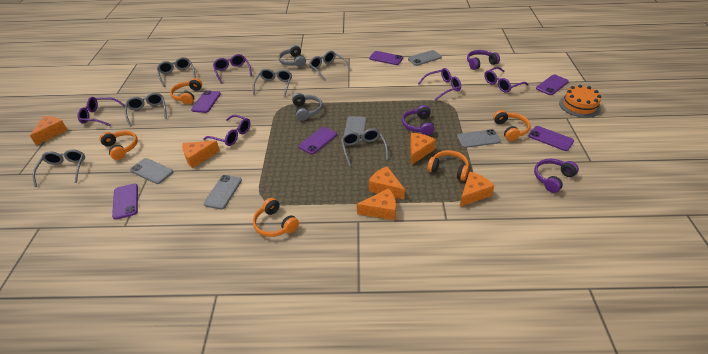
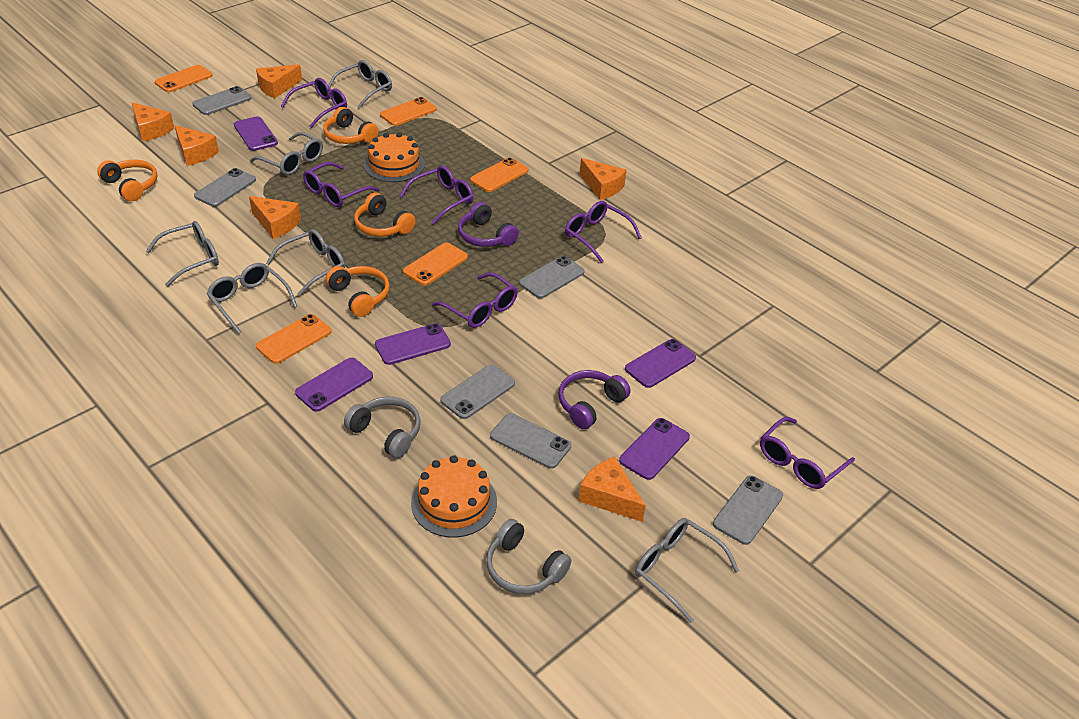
grey phone: [130,158,173,184] [204,175,242,209] [344,116,366,142] [408,50,442,66] [457,129,501,148] = 5 -> [192,86,252,115] [194,168,256,207] [440,365,515,419] [490,413,571,469] [519,256,585,298] [713,475,783,545] = 6
orange cake: [559,85,601,118] = 1 -> [364,132,425,182] [411,455,497,538] = 2
orange headphones: [100,131,138,160] [170,78,202,105] [253,198,299,237] [427,150,469,181] [493,110,531,141] = 5 -> [97,160,157,201] [323,107,378,144] [326,266,390,317] [354,193,416,237] = 4
orange phone: none = 0 -> [155,65,212,92] [256,314,331,364] [380,97,437,126] [403,242,468,286] [470,157,528,192] = 5
purple glasses: [77,97,125,126] [203,115,250,146] [213,54,252,84] [418,68,461,101] [484,67,529,93] = 5 -> [281,78,347,128] [303,162,380,207] [400,165,474,224] [432,272,518,328] [565,201,642,263] [760,417,855,489] = 6
purple headphones: [402,105,435,135] [467,50,500,70] [534,159,579,193] = 3 -> [458,202,519,247] [558,370,631,429] = 2
purple phone: [112,184,138,220] [191,90,221,113] [299,127,337,155] [369,51,403,65] [529,126,574,151] [536,75,569,95] = 6 -> [234,116,278,151] [295,358,373,412] [375,323,451,365] [619,418,690,480] [625,339,696,388] = 5

